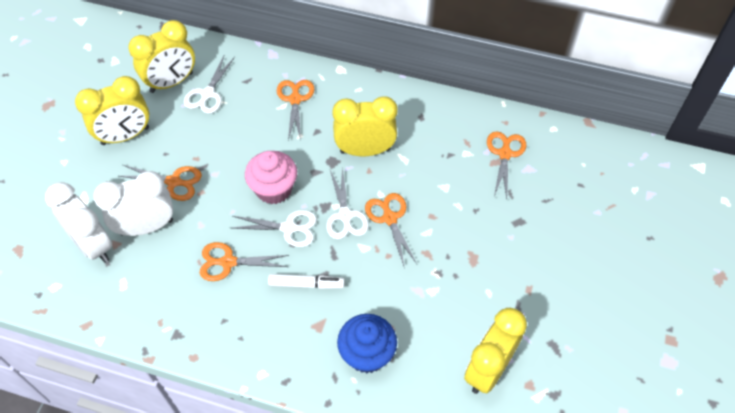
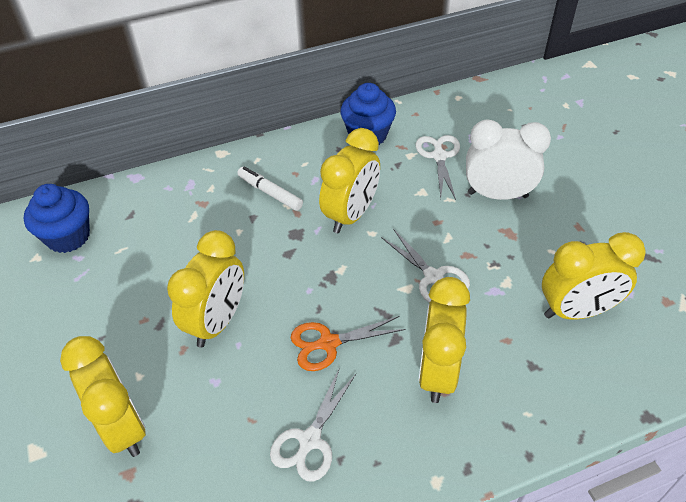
blue cupcake: [337,314,397,373] = 1 -> [24,184,90,253] [340,83,396,145] = 2
orange scissors: [119,165,202,201] [200,242,289,281] [277,80,315,141] [365,193,417,269] [487,131,526,199] = 5 -> [291,316,406,371] = 1
pink cupcake: [245,151,297,204] = 1 -> none = 0
white clock: [45,182,112,263] [93,171,173,236] = 2 -> [466,119,551,200] = 1
yellow clock: [75,76,149,145] [128,20,195,93] [333,96,398,156] [464,308,527,394] = 4 -> [60,336,146,457] [167,230,244,347] [319,128,380,233] [418,277,470,403] [542,232,646,320] = 5

